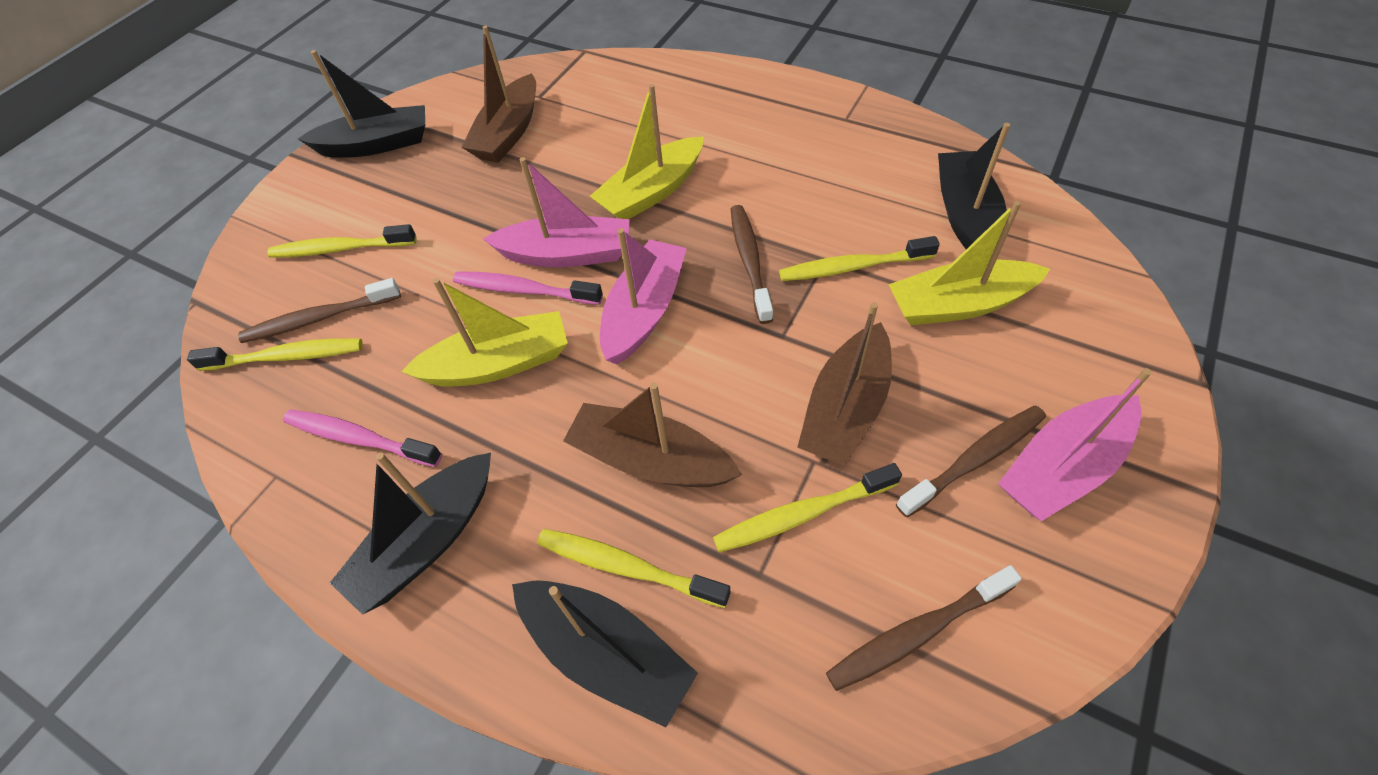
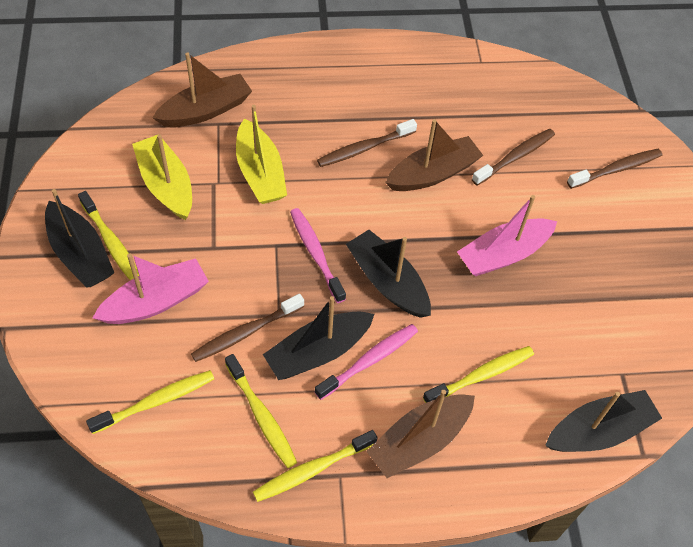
pink boat: [483,157,630,268] [600,228,687,364] [998,368,1152,521] = 3 -> [93,254,209,324] [457,195,557,276] = 2
yellow boat: [401,278,568,387] [590,84,704,219] [888,201,1050,325] = 3 -> [132,134,192,220] [236,105,287,204] = 2

